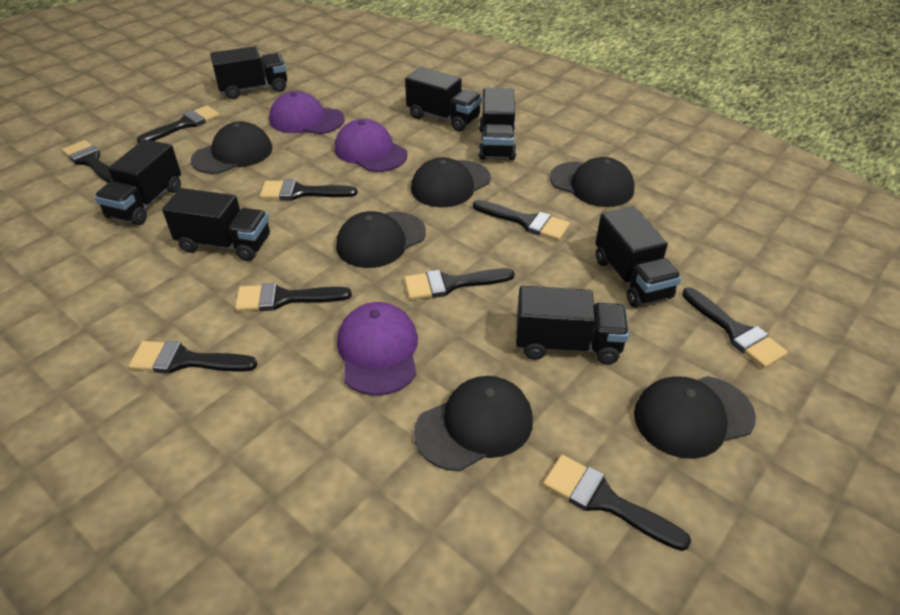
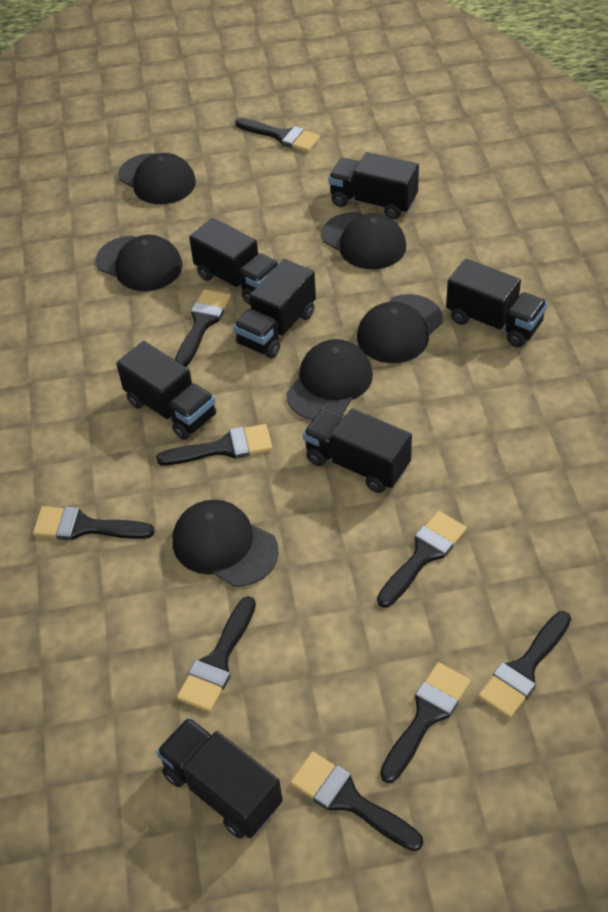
purple cap: [269,91,345,134] [335,119,408,172] [337,302,418,395] = 3 -> none = 0

